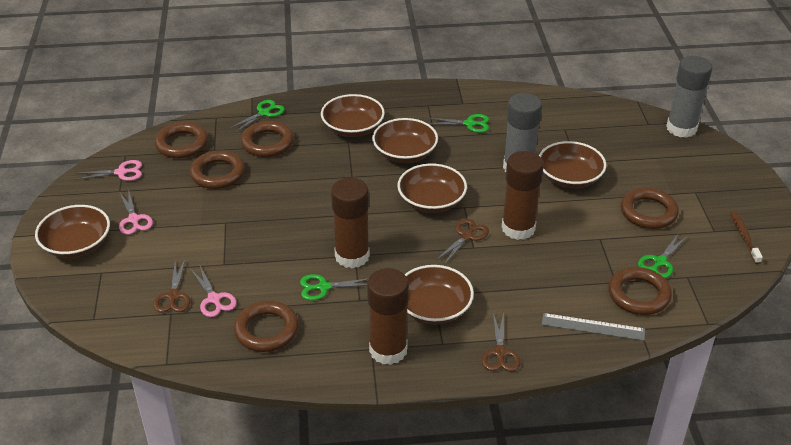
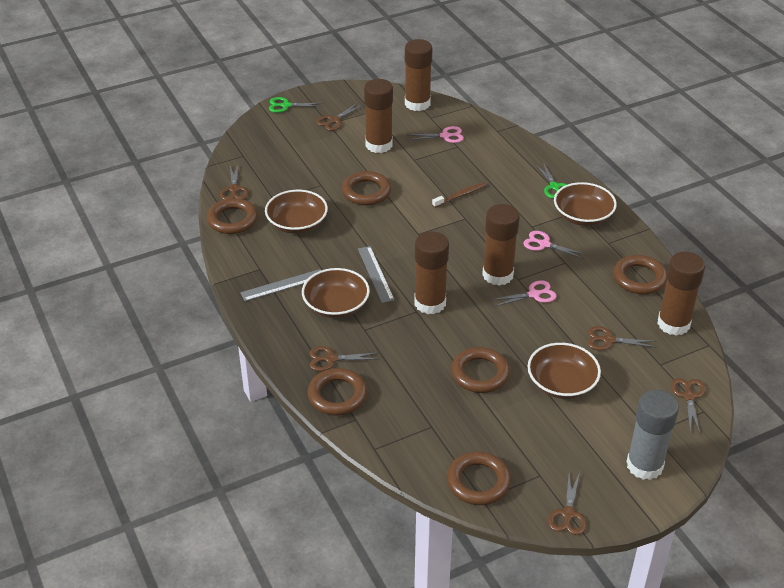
brown bowl: [35,205,110,258] [321,94,385,137] [372,118,438,163] [397,164,467,213] [405,265,474,325] [539,141,606,188] = 6 -> [265,190,328,234] [302,268,370,318] [527,343,601,399] [554,182,617,226] = 4
brown glue stick: [331,178,370,268] [367,268,409,365] [502,151,544,240] = 3 -> [364,79,393,153] [405,39,432,111] [414,231,449,314] [482,204,520,286] [657,252,705,336] = 5
brown scissors: [153,260,190,313] [436,219,489,265] [482,312,520,372] = 3 -> [220,164,249,200] [309,346,377,371] [316,102,362,131] [548,472,586,535] [587,326,657,350] [671,378,706,433] = 6
green scissors: [229,100,285,132] [300,274,369,301] [428,114,489,133] [638,233,688,278] = 4 -> [269,97,323,113] [536,162,567,199] = 2
grey glue stick: [503,93,542,172] [666,56,713,138] = 2 -> [626,390,679,480] = 1
grey ruler: [542,313,645,341] = 1 -> [240,269,321,301] [358,246,395,303] = 2

